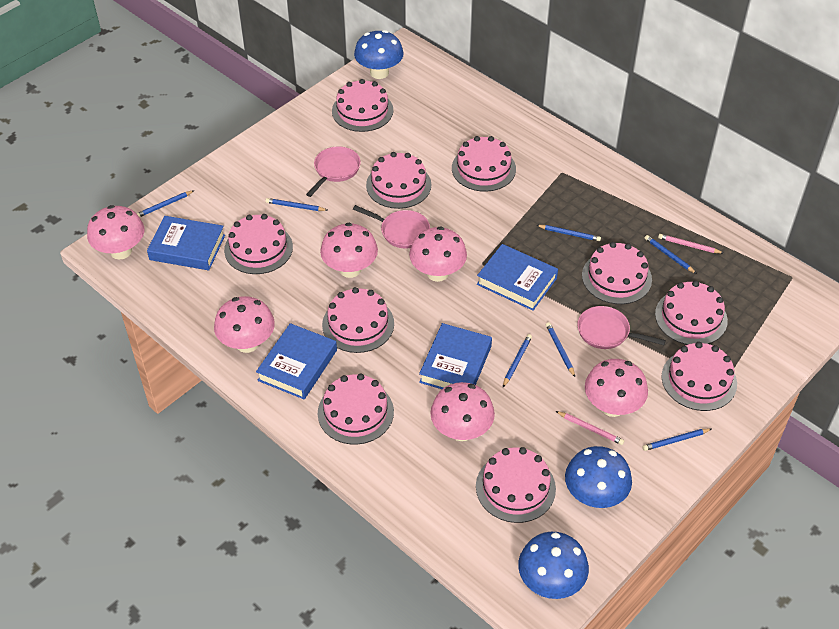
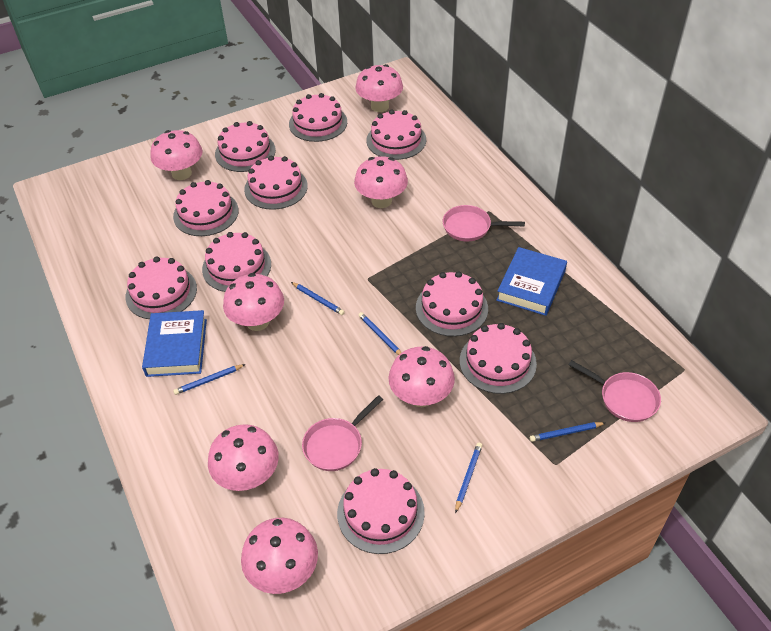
blue book: [147,216,225,270] [256,323,337,399] [419,323,492,389] [477,244,558,311] = 4 -> [142,310,207,377] [496,247,567,316] = 2
blue mushroom: [354,30,404,79] [518,532,589,599] [565,446,632,508] = 3 -> none = 0
blue pencil: [136,190,194,217] [265,198,327,211] [503,334,532,387] [536,225,601,241] [546,322,575,377] [642,428,711,451] [645,235,697,274] = 7 -> [173,364,246,395] [291,282,345,315] [359,312,402,355] [455,443,482,513] [530,422,605,442] = 5
pink mushroom: [87,205,144,260] [214,296,275,353] [320,223,378,278] [409,226,467,282] [430,382,495,441] [585,359,648,417] = 6 -> [150,130,203,180] [208,424,279,491] [223,273,284,331] [241,518,318,594] [354,156,408,208] [355,64,403,112] [388,346,455,407] = 7
pink pencil: [556,411,624,445] [658,234,723,253] = 2 -> none = 0

